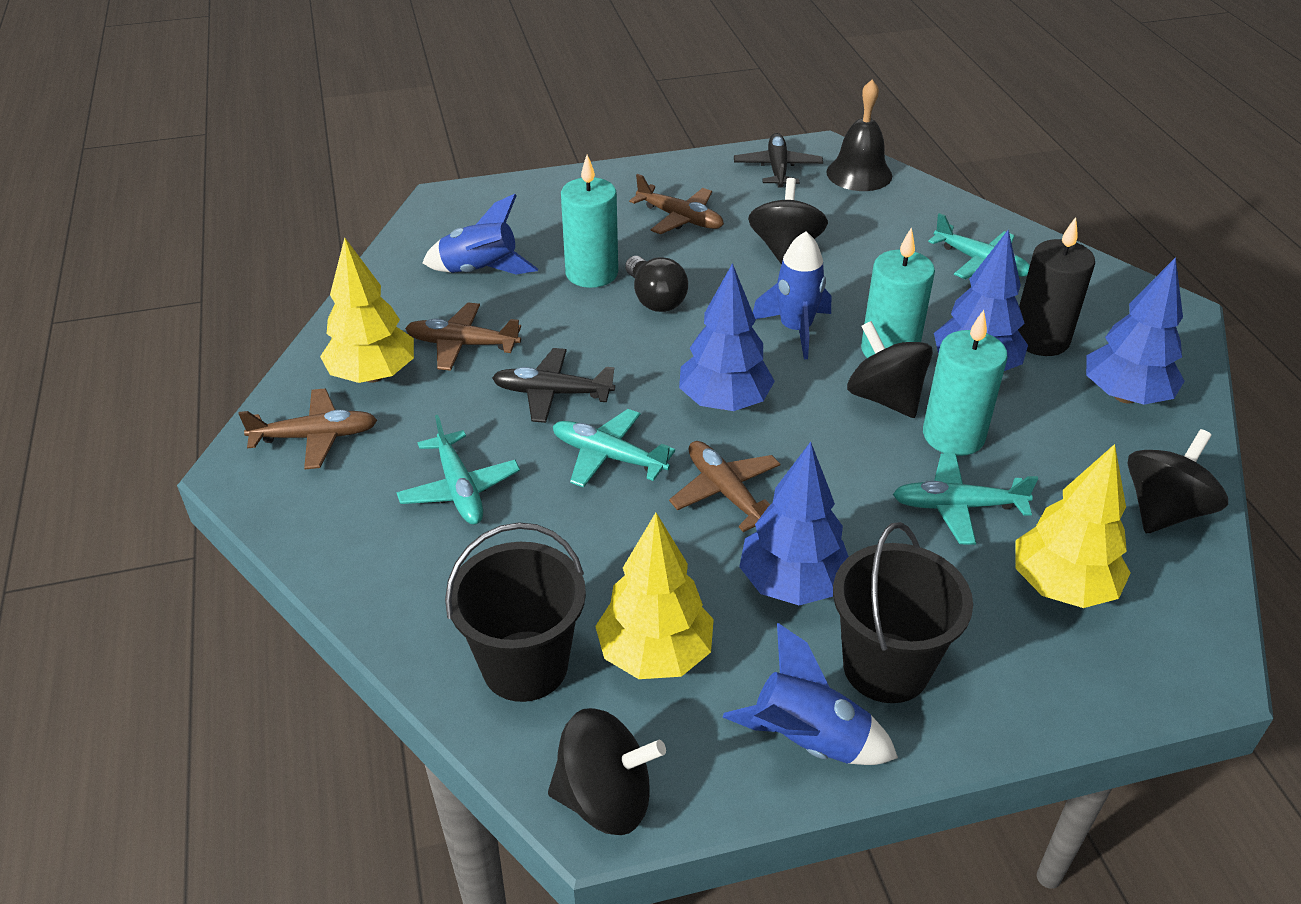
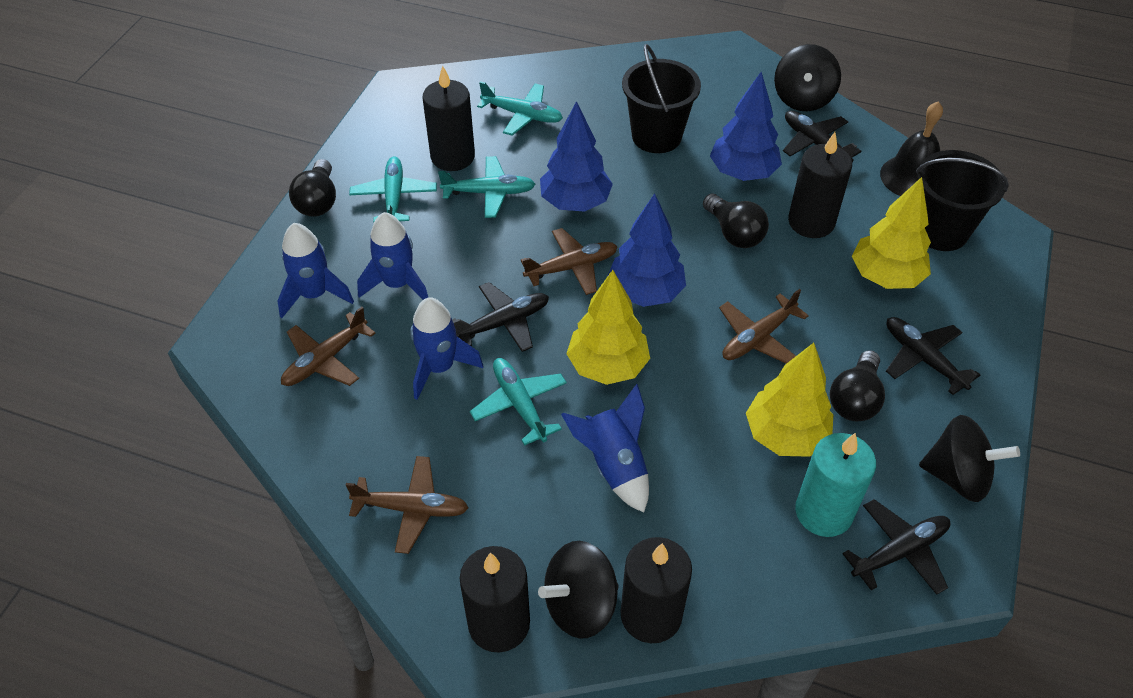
black candle: [1018,217,1095,356] = 1 -> [423,65,475,171] [459,546,530,653] [620,537,692,643] [788,132,852,238] = 4
black light bulb: [625,256,688,312] = 1 -> [289,159,336,217] [703,193,769,248] [830,350,885,421] = 3
black plane: [492,348,615,423] [734,133,823,188] = 2 -> [452,282,549,352] [783,111,861,162] [842,499,950,595] [886,317,980,395] = 4
black spinning top: [548,708,666,835] [748,178,828,265] [847,321,933,418] [1127,429,1228,533] = 4 -> [538,541,619,638] [774,44,841,111] [919,415,1020,502] = 3
blue rocket: [422,194,538,274] [723,623,898,765] [753,231,831,359] = 3 -> [278,223,354,318] [357,212,429,300] [410,297,483,400] [561,384,649,513] = 4
blue tree: [679,263,775,411] [739,442,849,605] [934,230,1028,371] [1086,257,1184,405] = 4 -> [540,101,613,212] [607,194,686,307] [710,72,782,181] = 3
turquoise candle: [561,155,618,288] [861,228,935,358] [923,310,1007,456] = 3 -> [795,433,876,537] = 1

